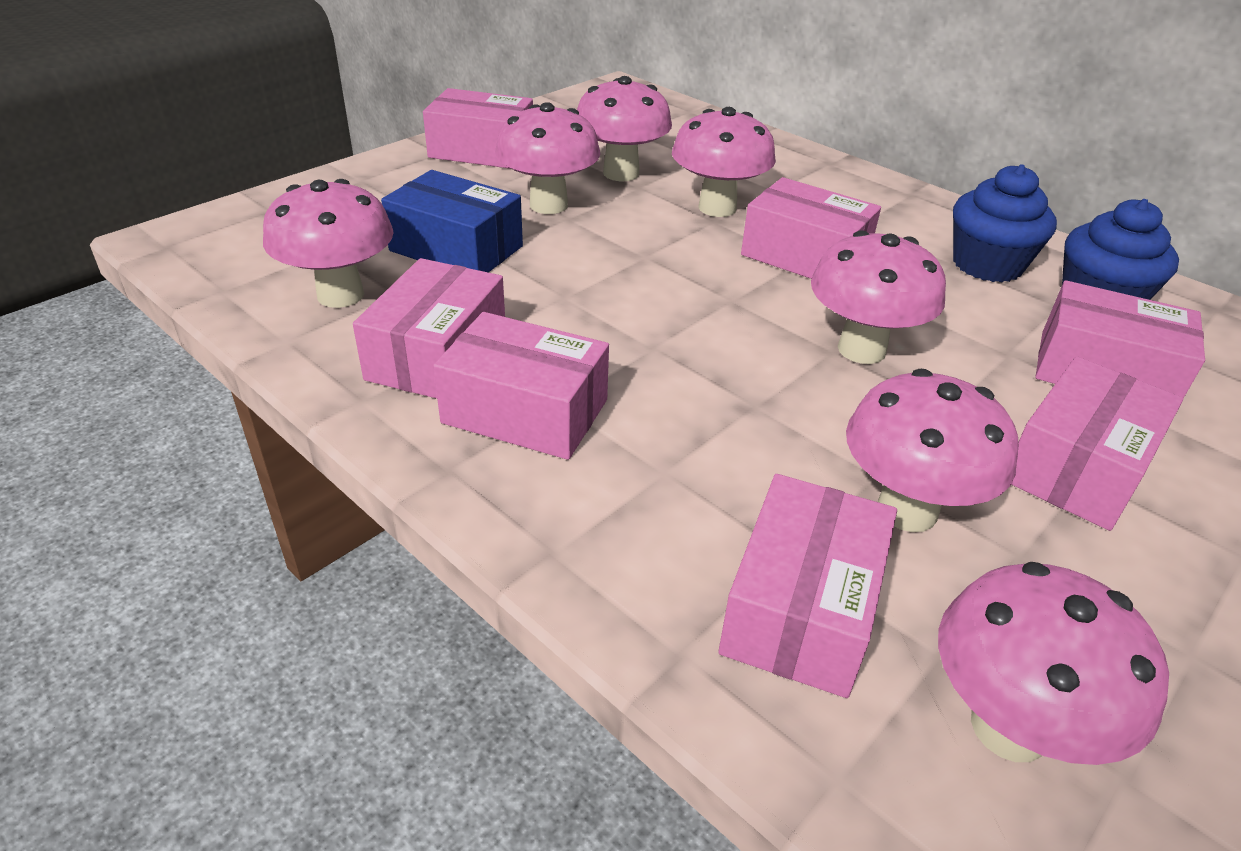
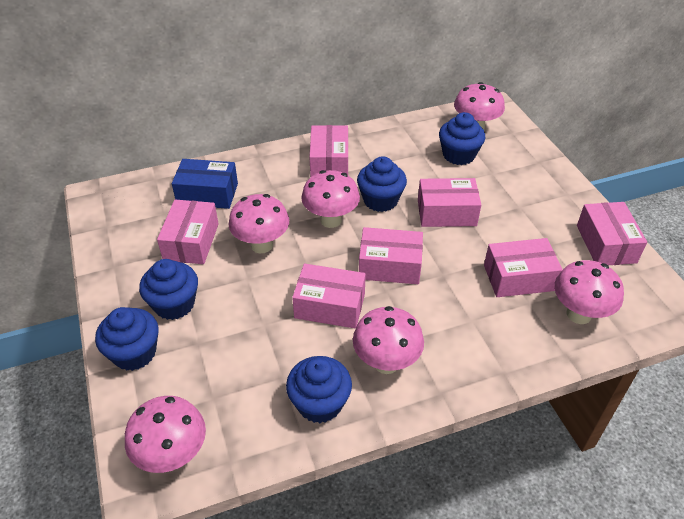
blue cupcake: [953,164,1057,282] [1062,199,1179,300] = 2 -> [95,307,159,371] [139,259,198,320] [286,356,352,423] [357,156,407,212] [439,112,485,165] = 5
pink mushroom: [263,179,394,308] [495,102,600,214] [577,76,672,181] [672,107,776,217] [811,230,946,364] [846,369,1018,532] [938,562,1169,765] = 7 -> [125,396,206,473] [228,194,289,253] [301,170,360,228] [353,306,424,374] [454,82,505,130] [554,260,624,324] = 6

